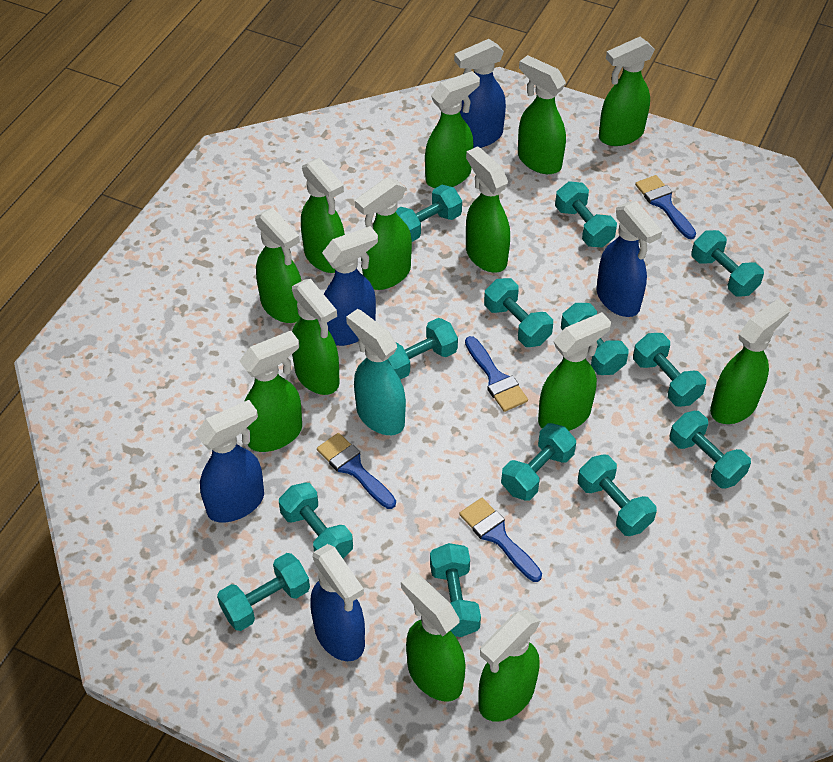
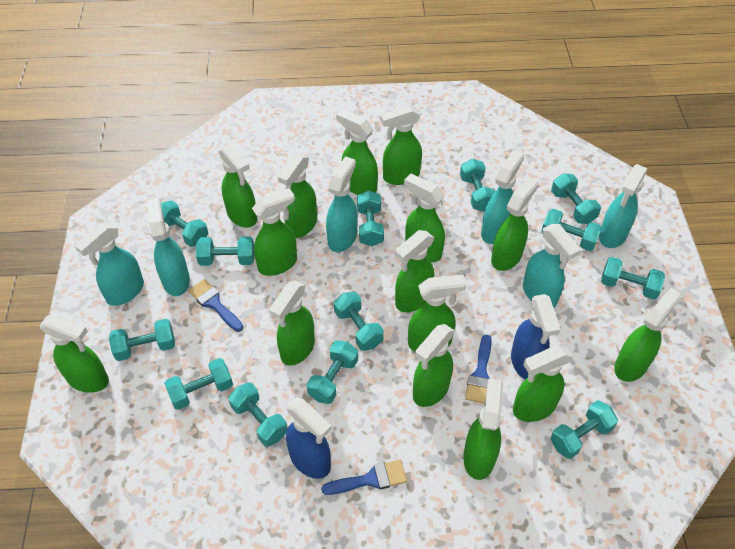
blue brush: [317,433,396,509] [459,498,542,582] [465,336,528,412] [635,175,696,239] = 4 -> [188,279,243,332] [321,460,407,495] [465,335,492,404] = 3
blue spray bottle: [196,400,264,523] [310,544,365,661] [322,226,378,346] [454,39,506,148] [597,201,662,317] = 5 -> [286,397,332,479] [511,294,561,379] = 2
green spray bottle: [240,331,302,452] [255,208,301,323] [292,279,340,395] [301,158,345,273] [355,177,412,290] [401,572,466,702] [425,71,480,188] [466,146,510,273] [478,610,540,722] [518,55,566,174] [538,312,611,431] [599,37,655,146] [710,299,790,424] = 13 -> [40,314,109,393] [218,143,257,228] [252,188,297,276] [269,280,315,366] [277,154,317,238] [336,109,378,195] [380,105,422,185] [395,230,434,312] [404,174,445,263] [408,275,466,352] [413,324,455,407] [463,379,503,480] [491,177,539,271] [513,345,572,422] [614,287,681,382] = 15
turquoise spray bottle: [346,309,406,435] = 1 -> [74,223,144,306] [147,199,190,296] [326,156,358,252] [481,150,524,244] [523,224,581,308] [599,164,648,248] = 6

